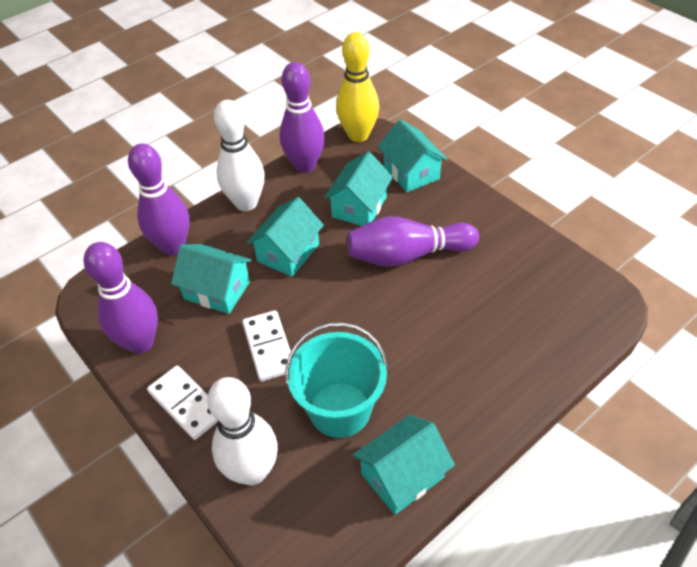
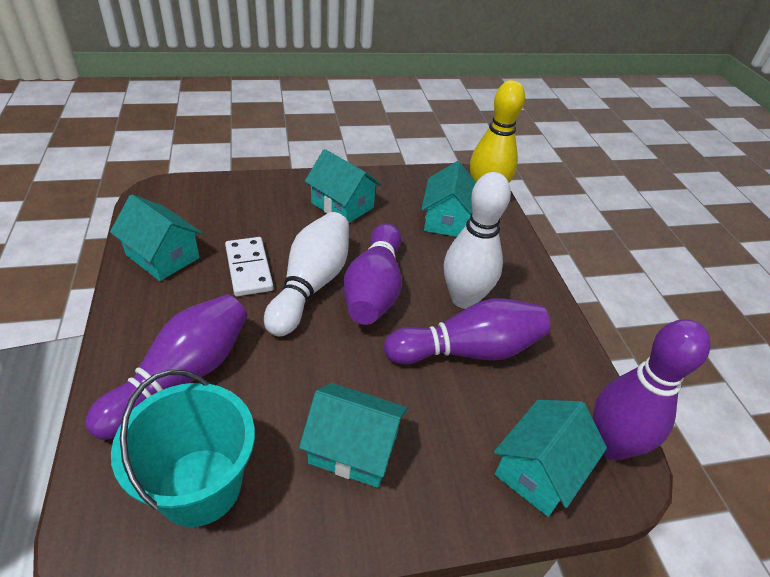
white domino: [147,366,218,440] [242,310,291,381] = 2 -> [225,237,274,296] = 1

